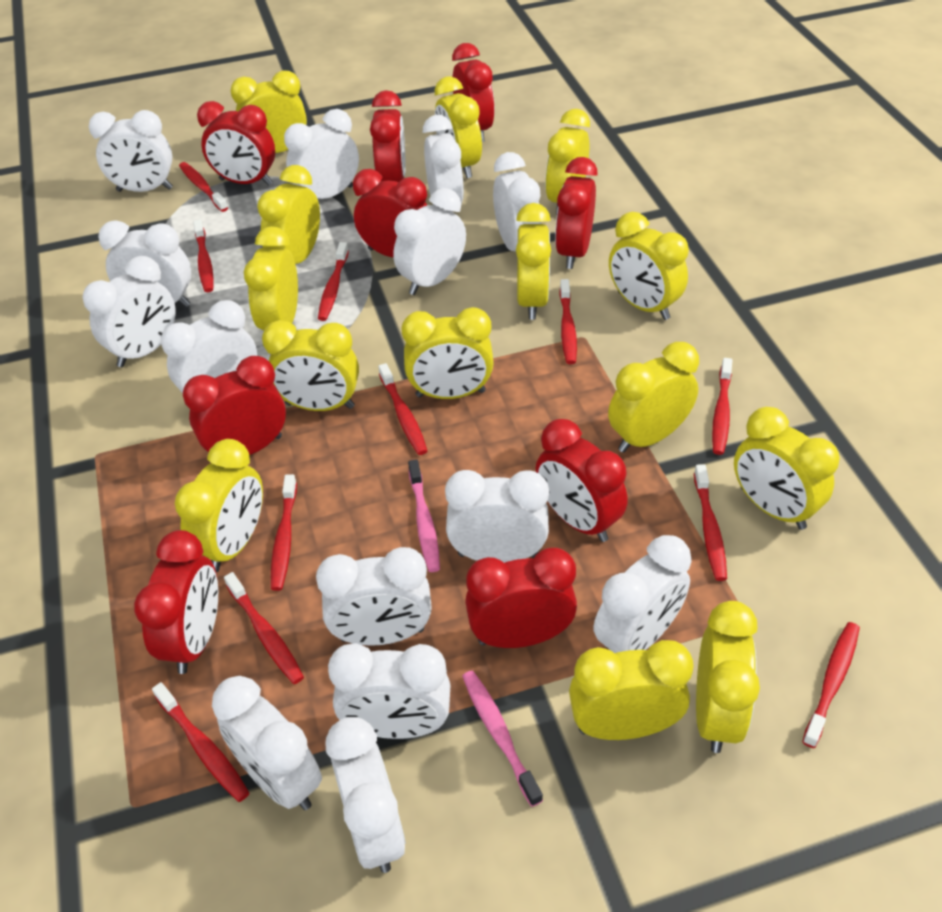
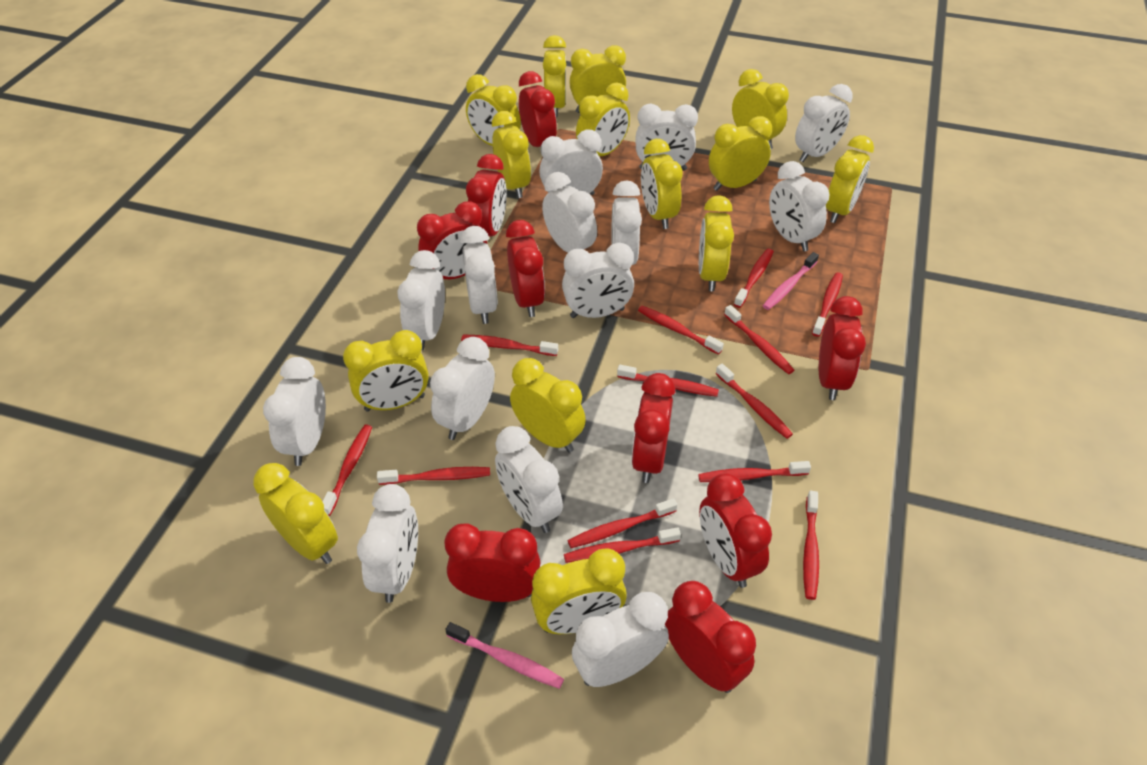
red toothbrush: [152,682,249,802] [179,162,228,212] [193,220,214,292] [224,572,304,684] [271,474,297,591] [318,242,349,321] [378,363,427,455] [559,279,577,364] [694,464,727,581] [712,358,732,455] [802,622,860,748] = 11 -> [322,424,372,516] [377,467,490,485] [461,335,558,356] [564,527,681,563] [567,498,677,548] [617,365,719,397] [638,306,724,355] [698,461,811,482] [715,364,793,439] [724,305,794,374] [734,249,774,308] [803,491,819,600] [812,272,843,337] = 13

